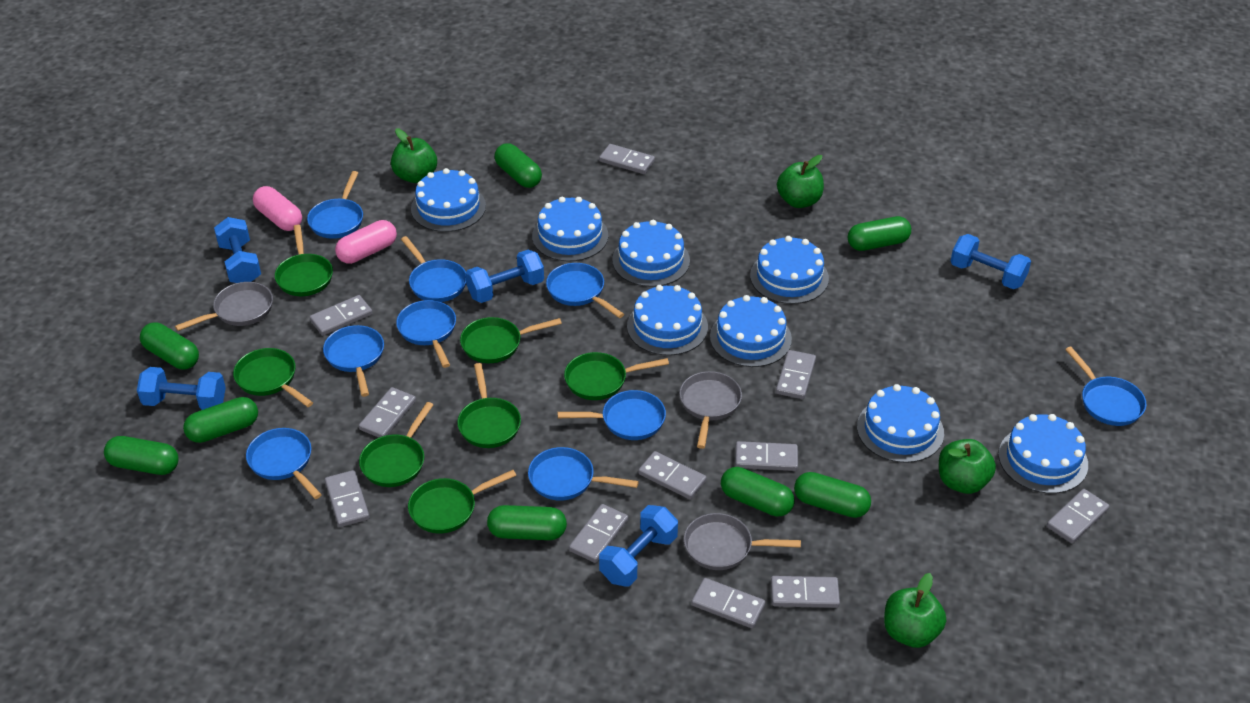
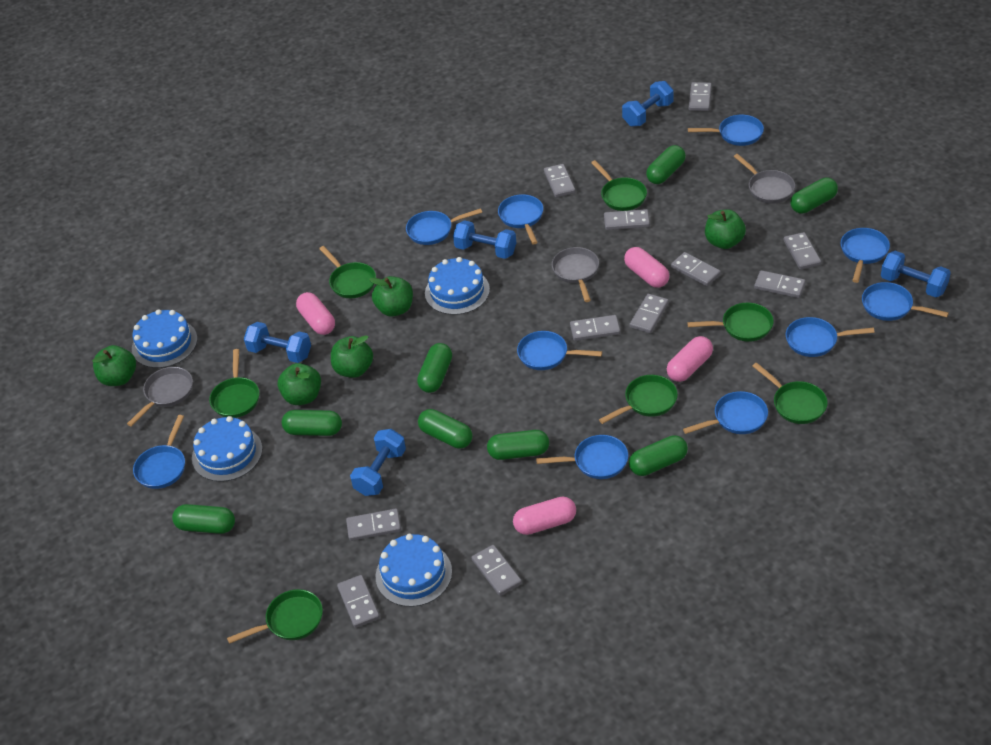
blue cake: [411,168,486,232] [532,197,608,261] [612,220,690,287] [627,285,708,356] [710,295,792,367] [750,236,829,304] [857,384,944,463] [999,414,1088,494] = 8 -> [132,309,197,368] [192,416,263,482] [375,534,452,607] [425,257,490,315] = 4
blue pan: [246,428,322,499] [307,171,363,239] [323,325,384,397] [396,300,456,368] [401,236,466,302] [528,447,639,501] [546,263,624,318] [557,390,666,440] [1065,347,1146,426] = 9 -> [133,415,185,489] [406,208,482,245] [498,194,543,244] [517,331,602,370] [536,435,628,479] [683,391,768,434] [688,115,764,146] [786,317,875,357] [841,228,890,283] [862,282,949,321] = 10
green apple: [391,128,437,183] [777,155,824,208] [884,573,946,648] [939,439,996,494] = 4 -> [92,345,136,386] [278,363,321,405] [331,335,373,378] [369,276,413,317] [705,209,746,249] = 5
pink capsule: [253,186,302,231] [335,220,397,264] = 2 -> [296,292,335,335] [513,497,576,535] [624,247,669,288] [667,336,713,382] = 4

